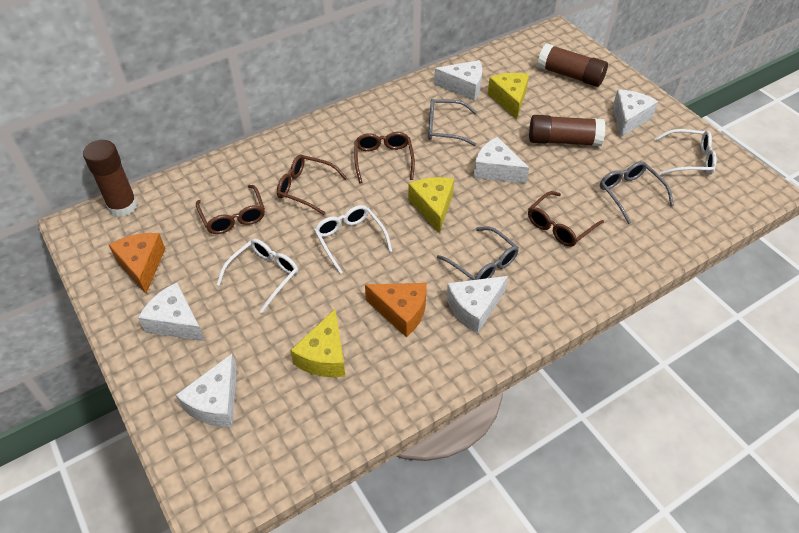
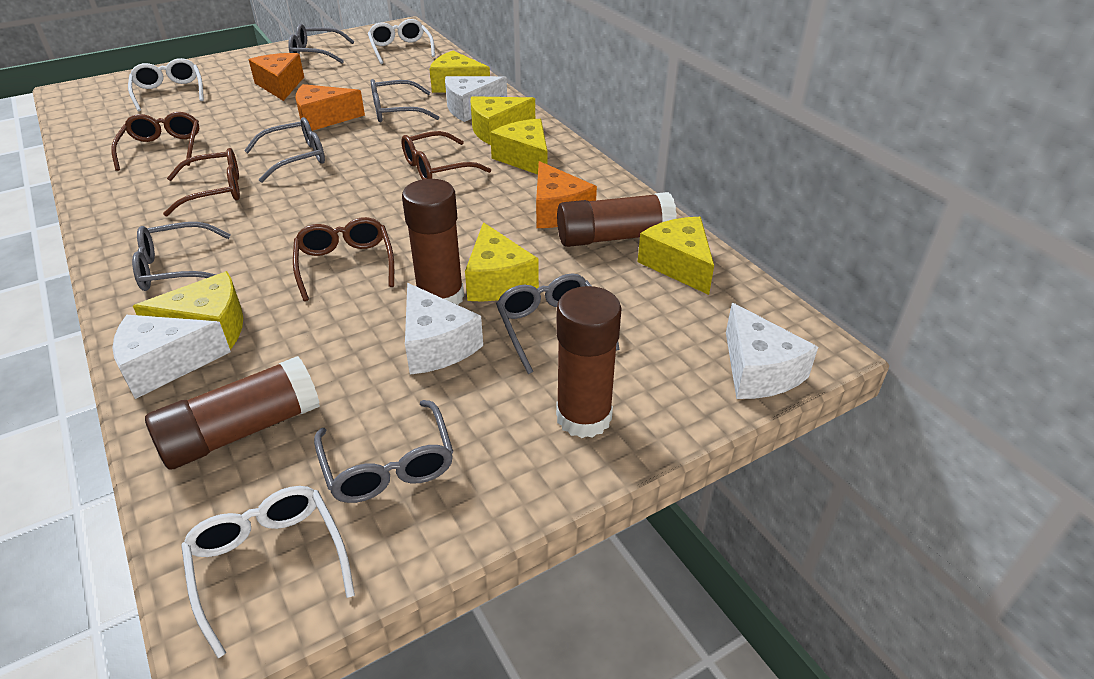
brown glue stick: [83,140,138,217] [529,115,605,146] [537,43,608,87] = 3 -> [145,356,320,470] [402,179,464,305] [556,286,622,438] [557,192,677,247] = 4
grey glasses: [428,99,477,146] [437,227,519,280] [600,161,674,224] = 3 -> [132,222,231,291] [244,117,325,182] [288,24,355,64] [314,400,453,503] [371,79,439,122] [496,273,620,374] = 6
orange cheese: [109,233,165,294] [365,283,427,337] = 2 -> [249,53,304,101] [296,84,365,131] [536,161,597,228] = 3
white cheese: [138,283,205,341] [176,354,237,427] [434,60,482,101] [447,276,508,334] [474,137,529,184] [613,89,658,137] = 6 -> [112,315,231,399] [405,283,483,375] [445,76,507,122] [726,303,818,399] = 4
yellow cheese: [290,309,345,377] [408,177,454,233] [488,73,529,119] = 3 -> [133,271,243,349] [429,51,490,93] [465,222,539,302] [471,96,535,145] [490,119,547,175] [638,217,714,295] = 6

